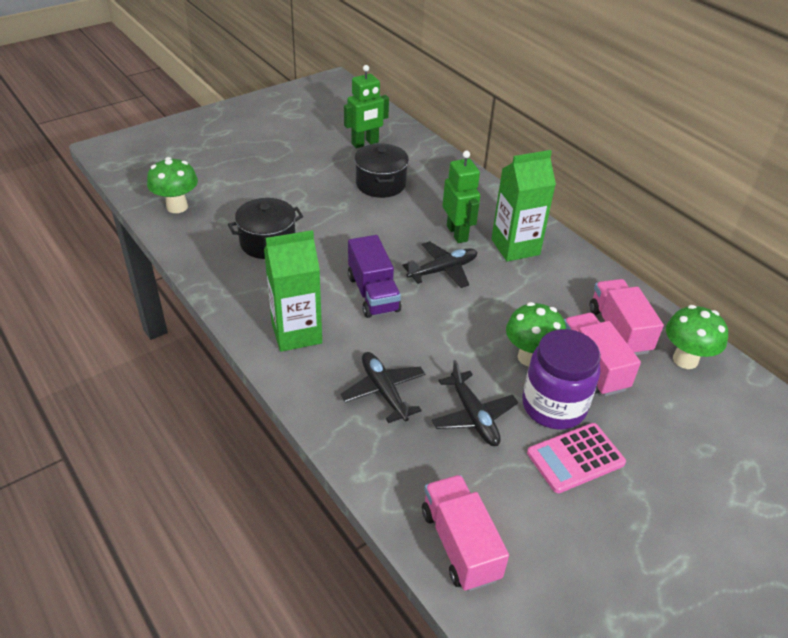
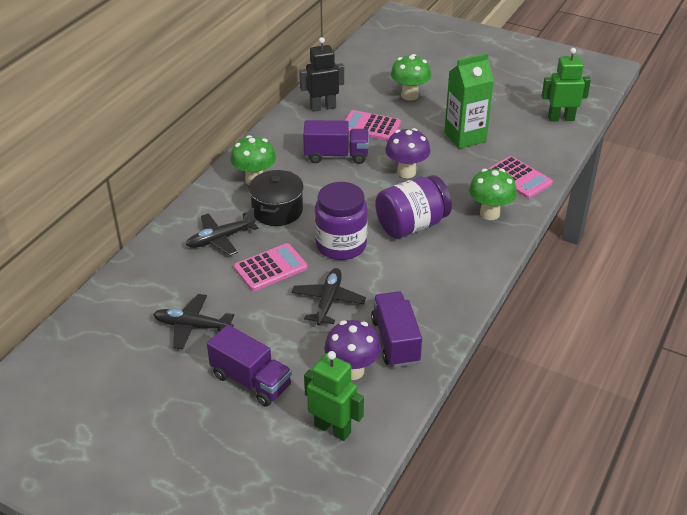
black pot: [228,198,303,259] [354,143,409,198] = 2 -> [249,170,304,226] = 1
black robot: none = 0 -> [299,37,344,112] = 1
green carton: [264,230,322,352] [491,150,556,262] = 2 -> [444,53,494,149] = 1
pink calculator: [527,423,626,493] = 1 -> [234,243,308,291] [345,110,401,141] [488,156,553,199] = 3
pink truck: [422,475,509,592] [564,313,641,396] [590,279,664,355] = 3 -> none = 0
purple jar: [522,329,601,430] = 1 -> [315,182,368,260] [375,175,452,239] = 2
purple mushroom: none = 0 -> [324,320,381,380] [385,128,431,178] = 2
purple truck: [348,235,401,318] = 1 -> [207,325,292,407] [303,120,369,164] [371,291,422,367] = 3

